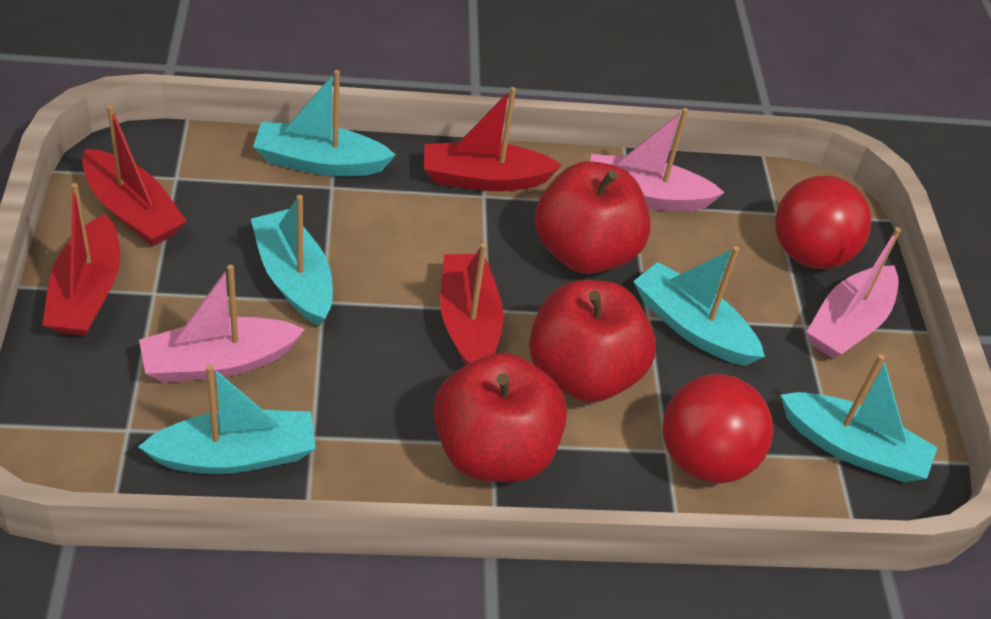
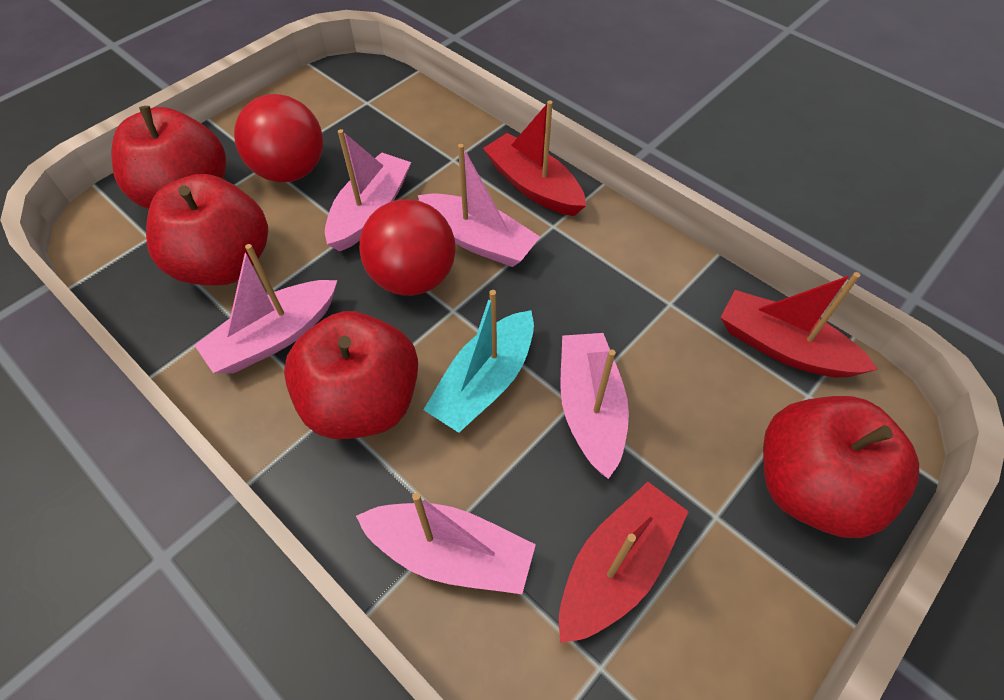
pink boat: [139,265,305,383] [590,108,725,211] [807,227,901,359] = 3 -> [194,244,337,373] [325,129,411,251] [356,492,536,594] [418,144,540,267] [560,333,629,479] = 5
red apple: [433,353,567,482] [529,280,656,402] [535,161,651,274] = 3 -> [111,106,226,209] [146,174,268,286] [284,311,418,439] [763,396,919,538] = 4
red boat: [42,183,120,336] [82,105,187,246] [424,87,562,191] [440,243,503,365] = 4 -> [483,100,586,216] [559,482,689,643] [720,272,878,377] = 3
turquoise boat: [138,365,316,474] [251,195,333,326] [253,70,396,176] [633,246,765,366] [780,354,938,482] = 5 -> [423,290,534,433] = 1

